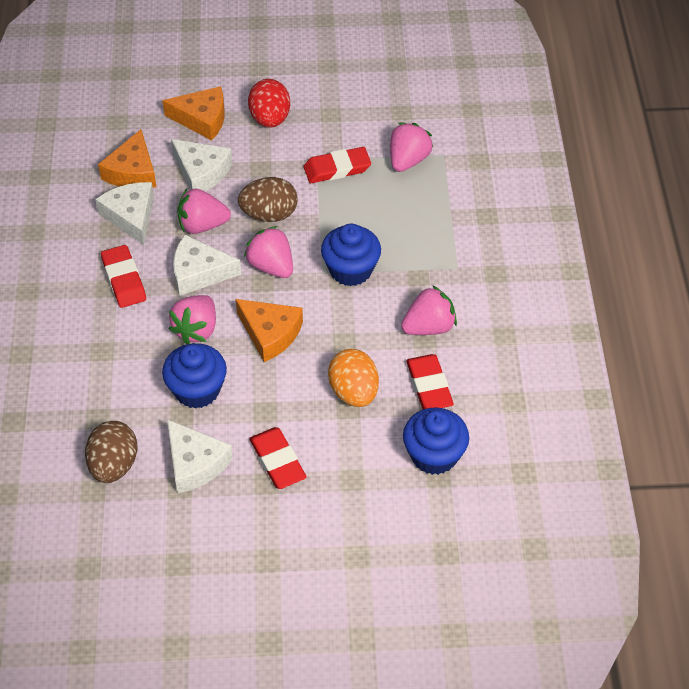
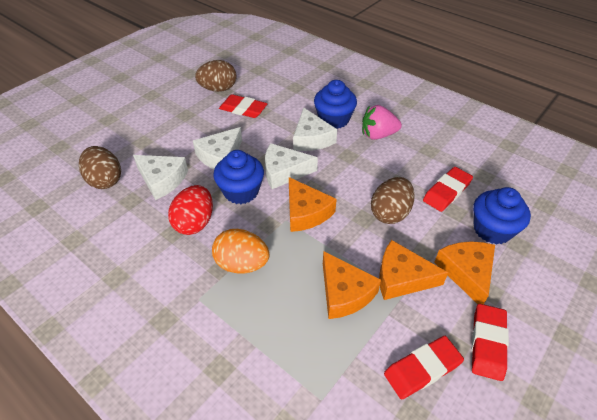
brown egg: [85,421,138,483] [238,177,298,222] = 2 -> [79,146,121,189] [195,60,236,92] [371,177,415,224] = 3
orange cheese: [98,129,156,188] [162,86,225,140] [236,299,303,362] = 3 -> [289,177,337,232] [323,251,381,319] [379,240,448,300] [434,242,495,304] = 4
pink strawberry: [169,295,216,344] [177,189,231,234] [244,226,293,278] [390,123,433,172] [401,285,457,335] = 5 -> [362,105,402,140] = 1

